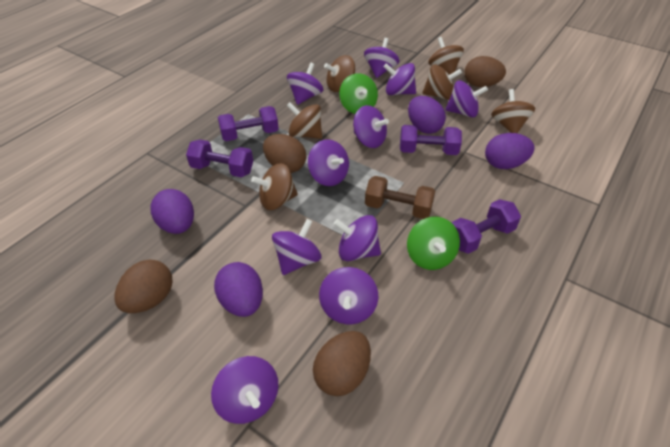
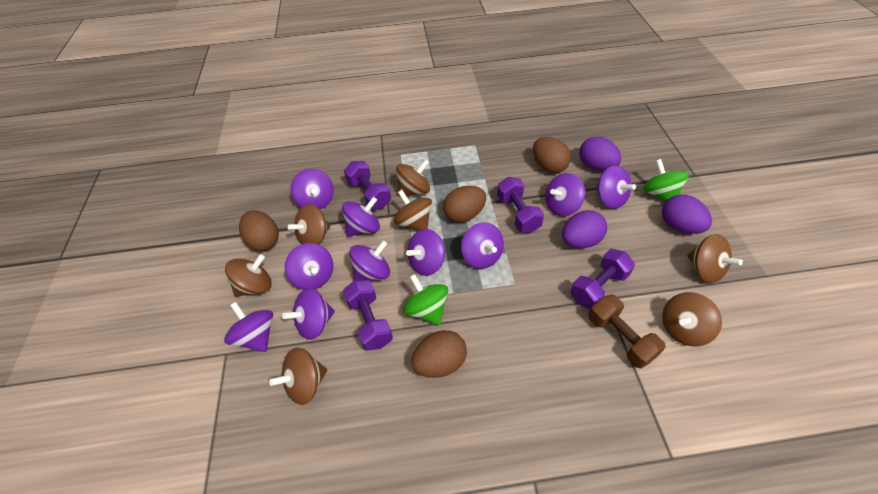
brown spinning top: [251,163,298,210] [286,102,322,139] [324,55,355,92] [422,64,462,100] [428,37,464,75] [491,89,535,133] = 6 -> [225,254,272,297] [269,348,327,405] [288,204,330,245] [394,190,432,231] [396,160,430,197] [662,292,722,347] [687,234,743,283] = 7
purple egg: [151,189,194,234] [214,262,263,317] [408,96,446,134] [485,133,535,169] = 4 -> [562,210,607,248] [579,136,621,171] [662,194,712,234] = 3

